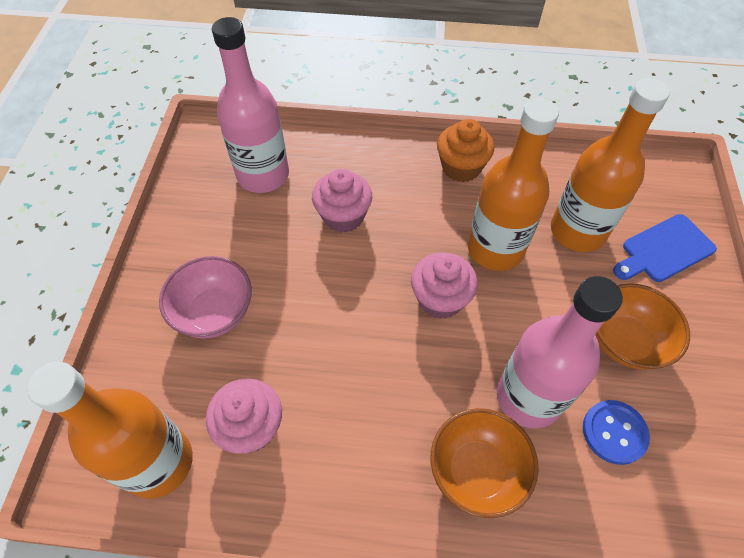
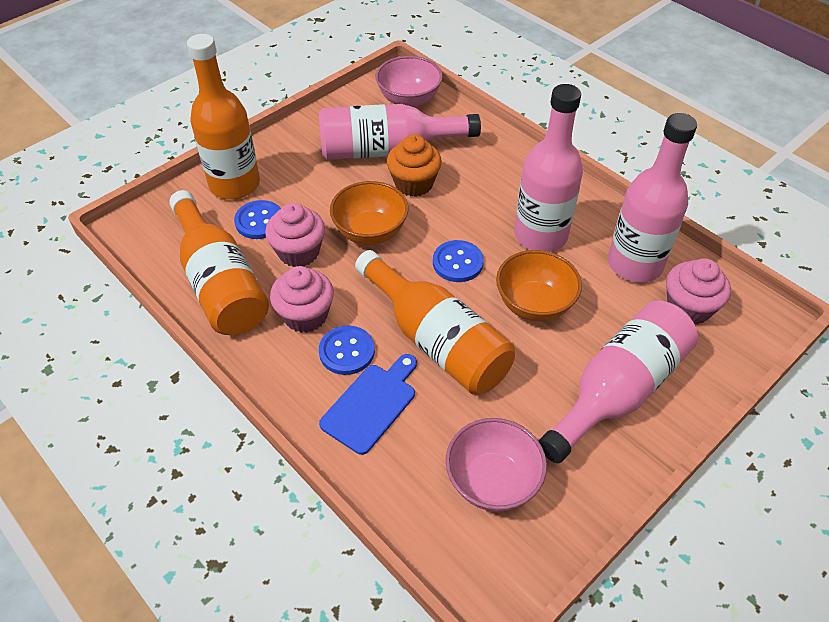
blue button: [583,400,650,465] = 1 -> [234,200,281,239] [319,326,375,375] [433,240,484,282] = 3
pink bottle: [212,17,289,193] [497,276,623,429] = 2 -> [319,104,481,160] [514,84,583,252] [538,300,698,463] [608,113,697,283] = 4
pink bowl: [159,256,252,339] = 1 -> [376,56,443,107] [446,418,547,512] = 2

